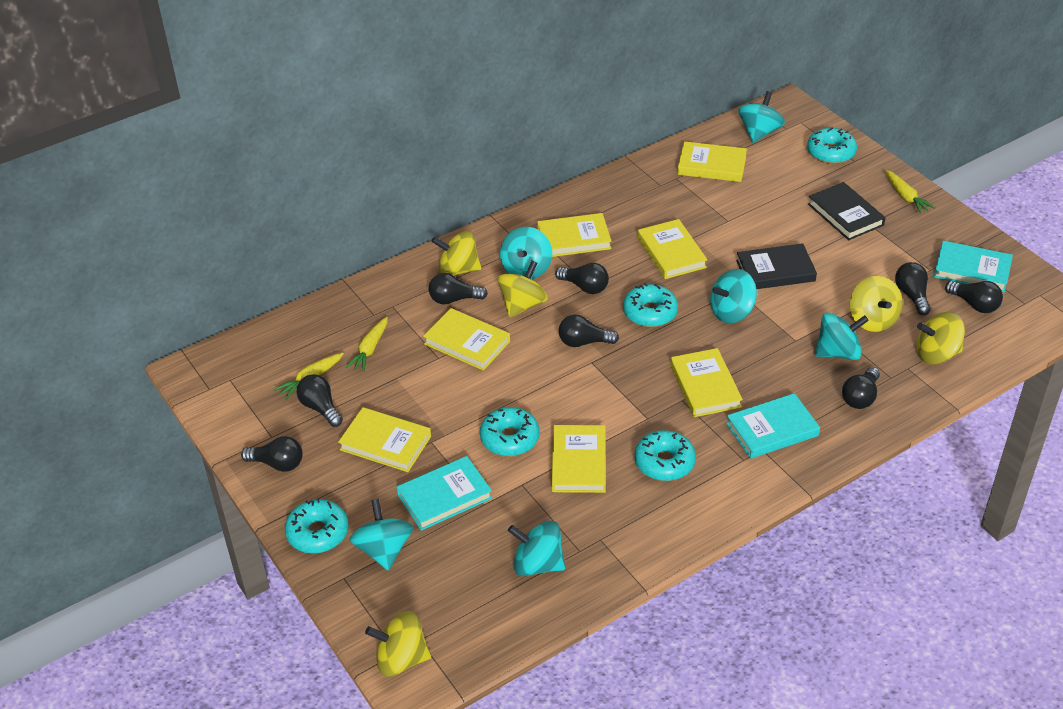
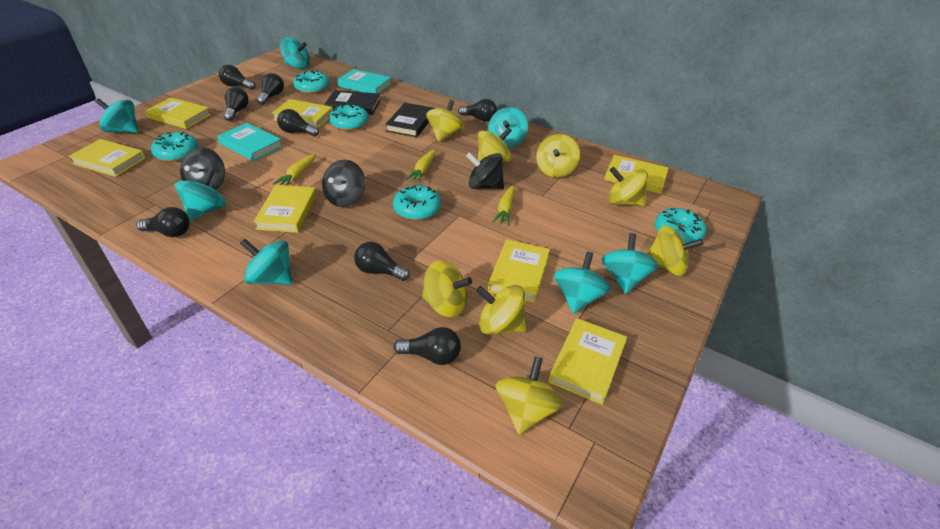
black spinning top: none = 0 -> [180,148,225,190] [322,160,366,207] [466,152,504,189] = 3
turquoise book: [396,456,492,531] [726,393,820,459] [934,241,1013,292] = 3 -> [217,123,283,161] [337,69,391,94] = 2
turquoise spinning top: [350,499,413,571] [500,227,552,280] [508,521,565,576] [710,269,757,323] [738,91,785,143] [815,313,869,360] = 6 -> [95,98,138,133] [175,169,226,221] [240,239,292,285] [280,38,310,69] [488,107,528,148] [554,252,611,314] [601,233,658,294] = 7
yellow spinning top: [365,611,431,677] [431,231,482,276] [497,260,548,317] [850,276,903,332] [917,312,965,365] = 5 -> [422,260,472,318] [427,100,465,142] [476,285,527,335] [478,127,512,162] [496,356,564,435] [536,134,580,177] [608,167,648,207] [647,225,703,276] = 8

